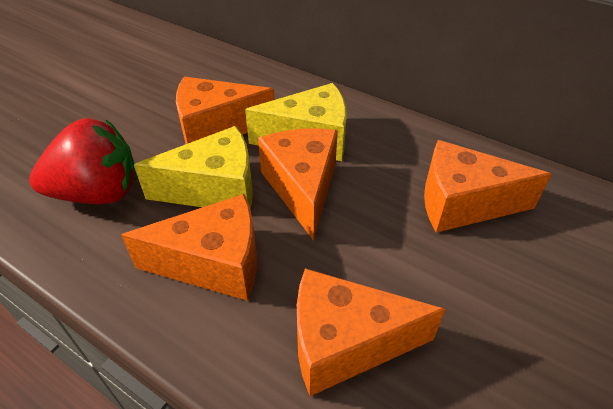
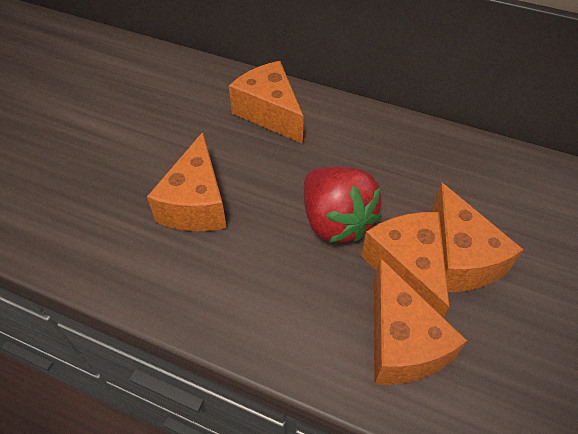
yellow cheese: [134,126,253,208] [245,83,347,161] = 2 -> none = 0

